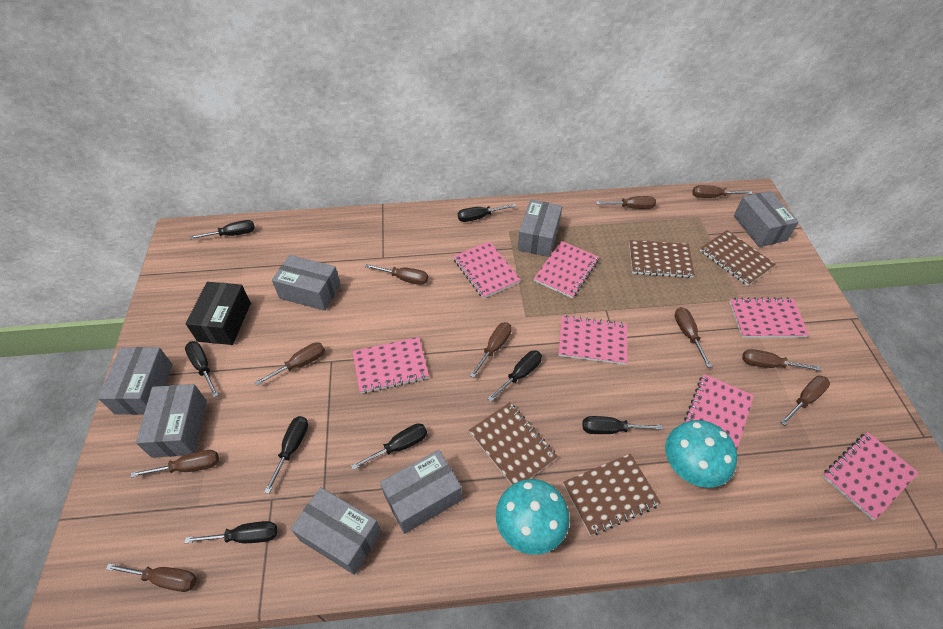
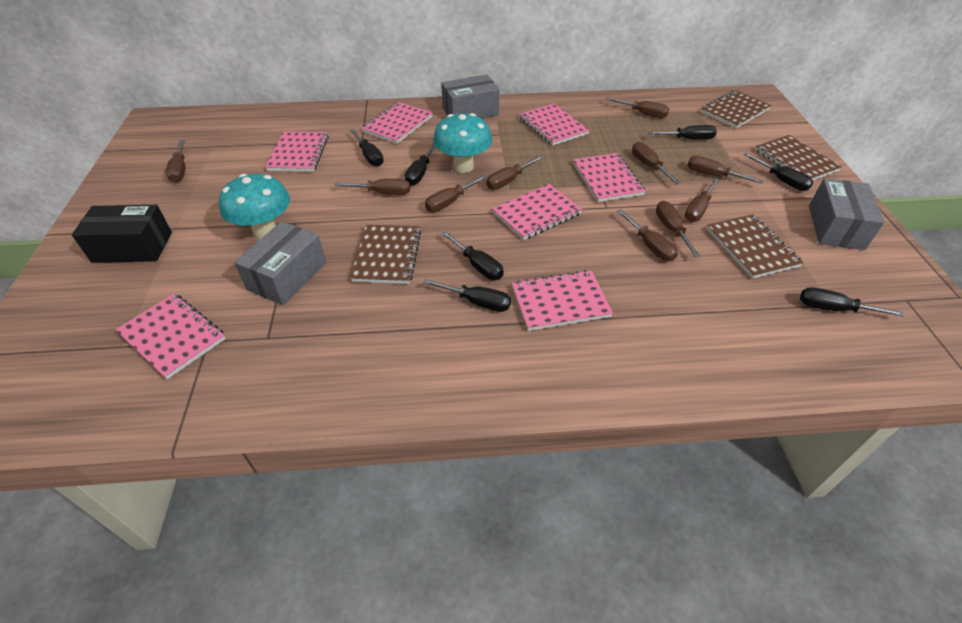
black screwdriver: [185,341,218,398] [185,521,277,543] [190,220,255,239] [264,416,308,494] [351,424,427,470] [458,204,516,222] [487,351,542,402] [582,416,663,434] = 8 -> [350,129,384,166] [405,143,435,186] [423,279,511,312] [441,231,504,280] [648,125,717,140] [743,153,813,191] [800,287,905,317] = 7
grey box: [98,347,173,415] [136,384,207,458] [272,255,341,311] [291,487,381,575] [380,450,462,534] [518,199,562,257] [734,191,799,247] = 7 -> [234,221,326,305] [441,74,499,118] [809,178,884,250] = 3

